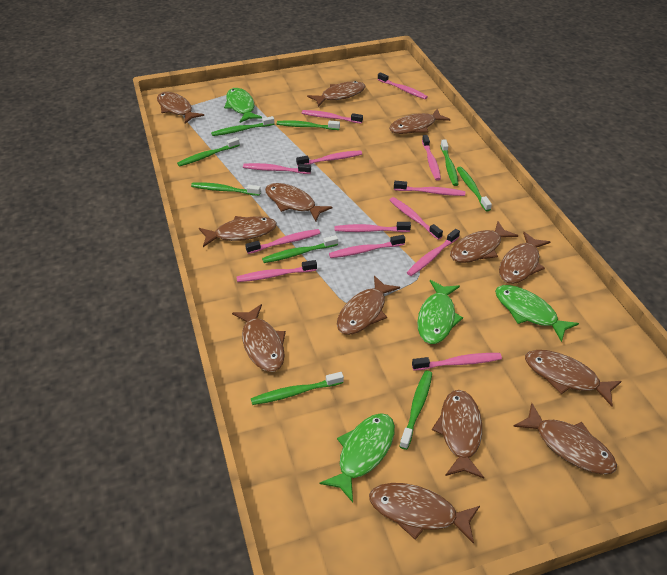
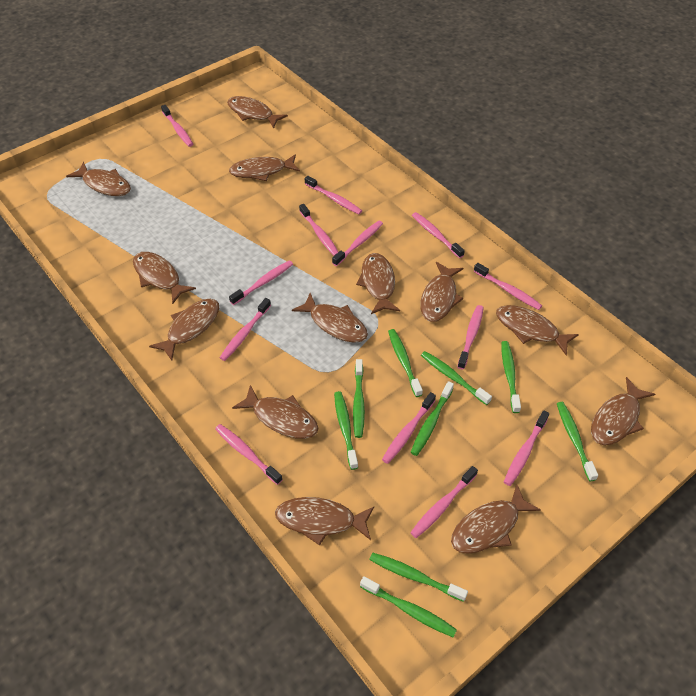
green fish: [224,88,262,123] [320,413,395,502] [417,280,463,344] [495,285,579,342] = 4 -> none = 0

